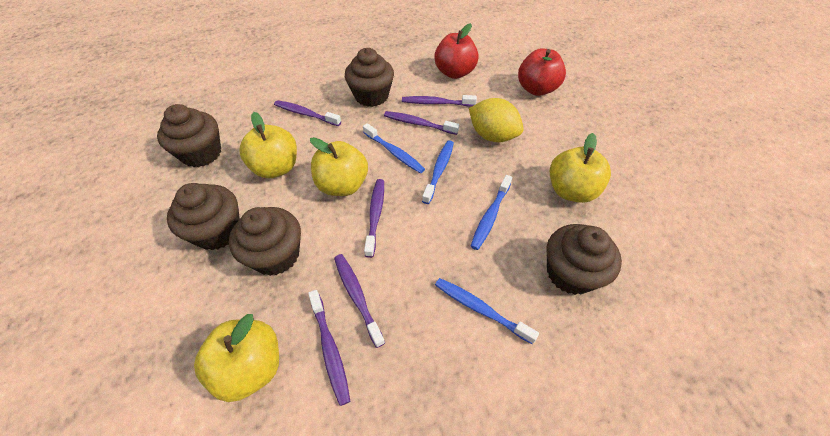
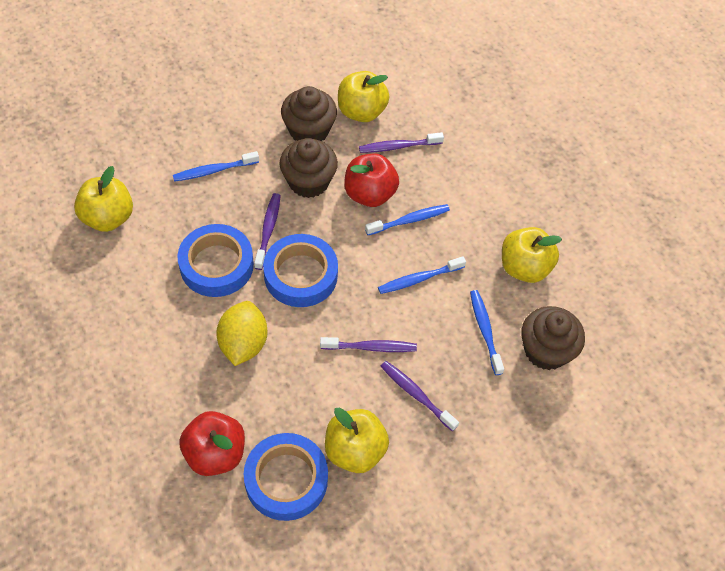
blue tape: none = 0 -> [177,224,254,297] [244,433,328,521] [263,234,338,307] = 3
brown cupcake: [157,104,221,167] [167,183,240,250] [229,207,301,276] [345,48,394,107] [547,224,622,295] = 5 -> [279,138,338,198] [281,86,337,141] [521,306,585,370] = 3
purple toothbrush: [274,100,341,126] [308,290,350,406] [334,254,385,348] [364,179,384,258] [384,111,459,135] [402,95,477,107] = 6 -> [254,193,281,270] [320,337,417,352] [359,132,444,153] [381,361,459,431] = 4

